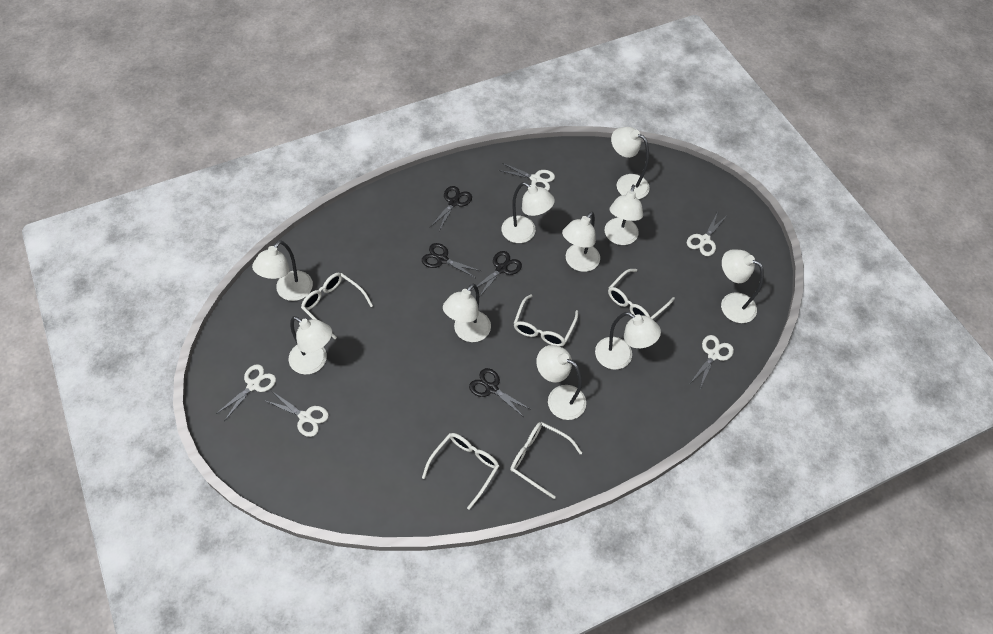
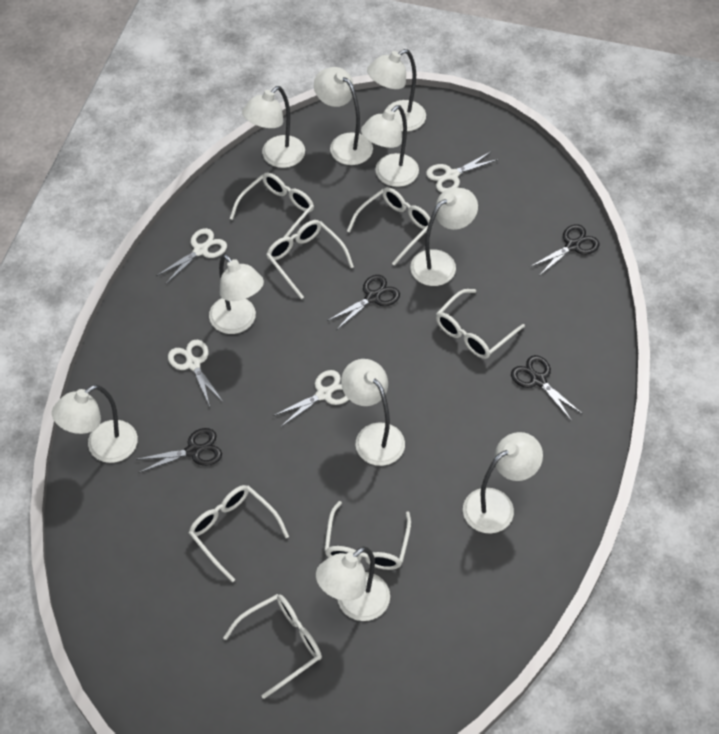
white glasses: [301,272,373,339] [422,433,499,510] [510,422,582,499] [513,294,578,347] [608,269,675,319] = 5 -> [189,485,289,582] [223,594,322,699] [230,173,314,237] [266,220,354,299] [324,501,411,570] [347,187,433,266] [436,289,525,359] = 7
white scissors: [216,364,276,420] [264,392,329,437] [498,163,555,191] [687,212,726,256] [690,335,734,388] = 5 -> [156,228,227,284] [168,340,224,407] [273,370,349,427] [426,152,499,193] = 4

